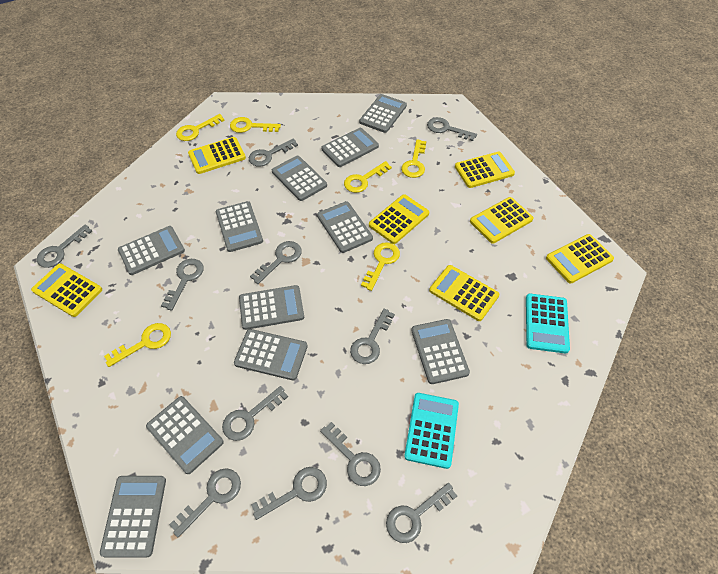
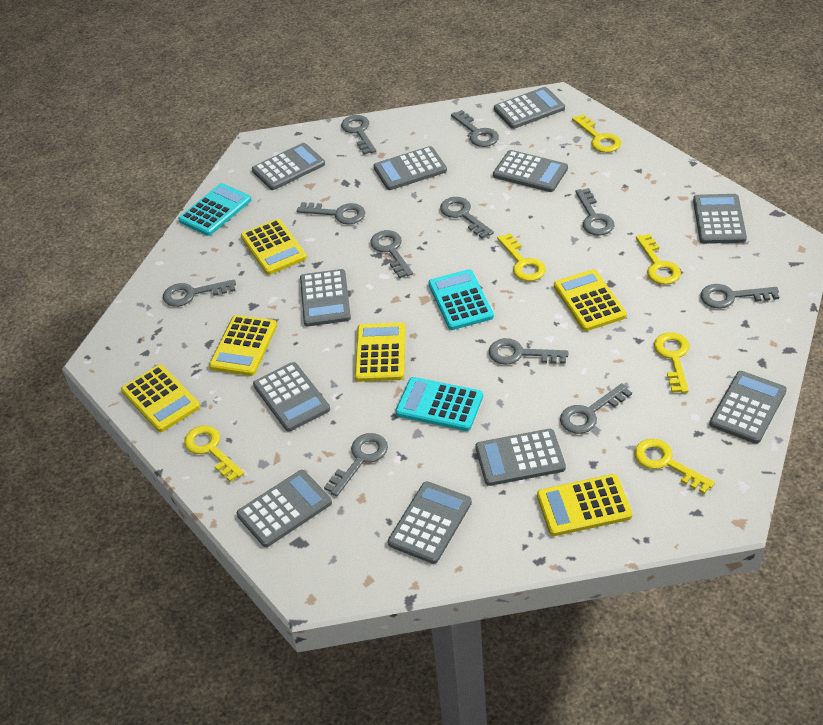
turquoise calculator: [404,393,459,469] [526,293,570,354] = 2 -> [178,183,251,236] [396,377,483,431] [428,269,494,330] = 3
yellow calculator: [31,263,102,317] [188,137,246,174] [369,194,429,244] [429,265,500,321] [455,152,515,188] [470,197,534,244] [546,234,614,283] = 7 -> [121,365,200,432] [209,315,277,376] [241,219,307,275] [355,322,405,382] [537,474,633,536] [554,269,627,331] = 6

